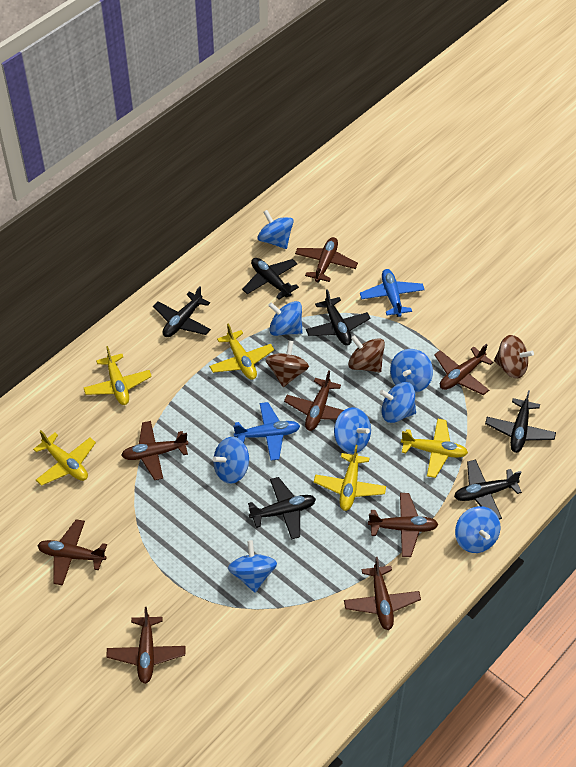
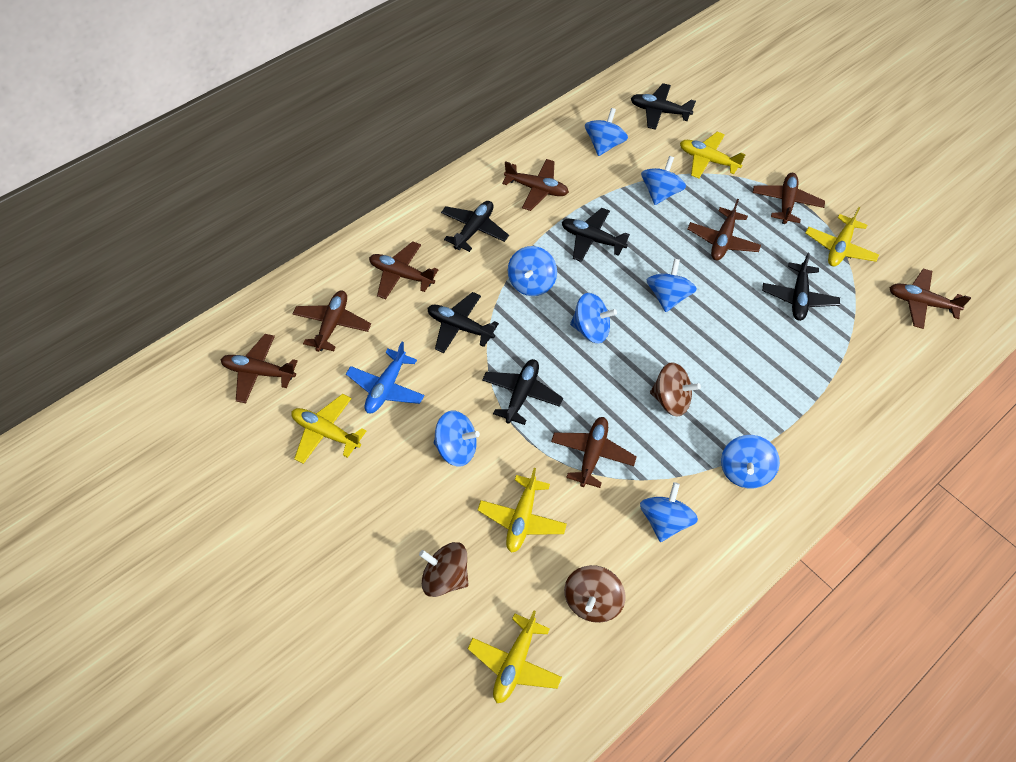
blue plane: [233,402,300,461] [360,269,425,317] = 2 -> [346,342,424,413] = 1

